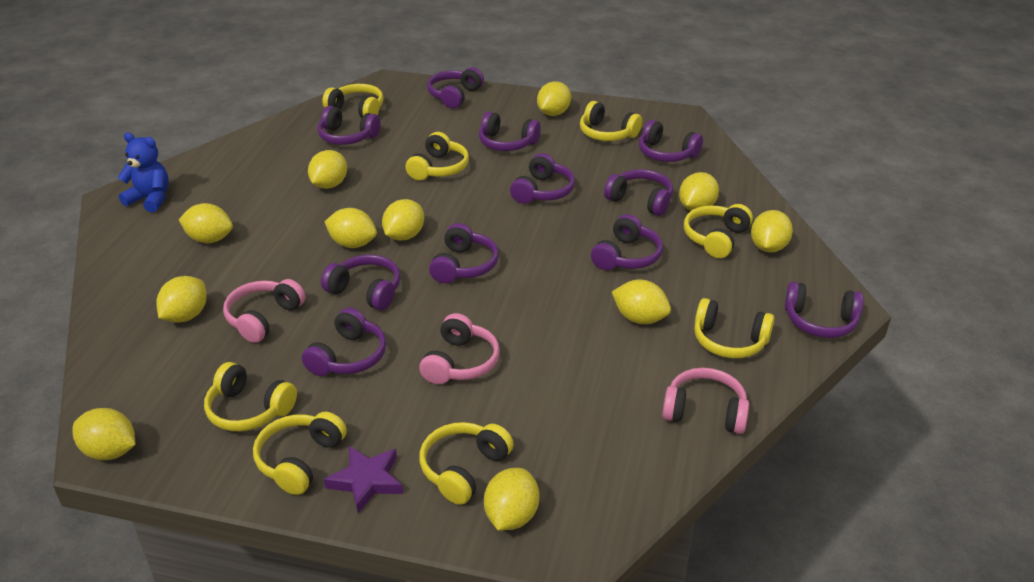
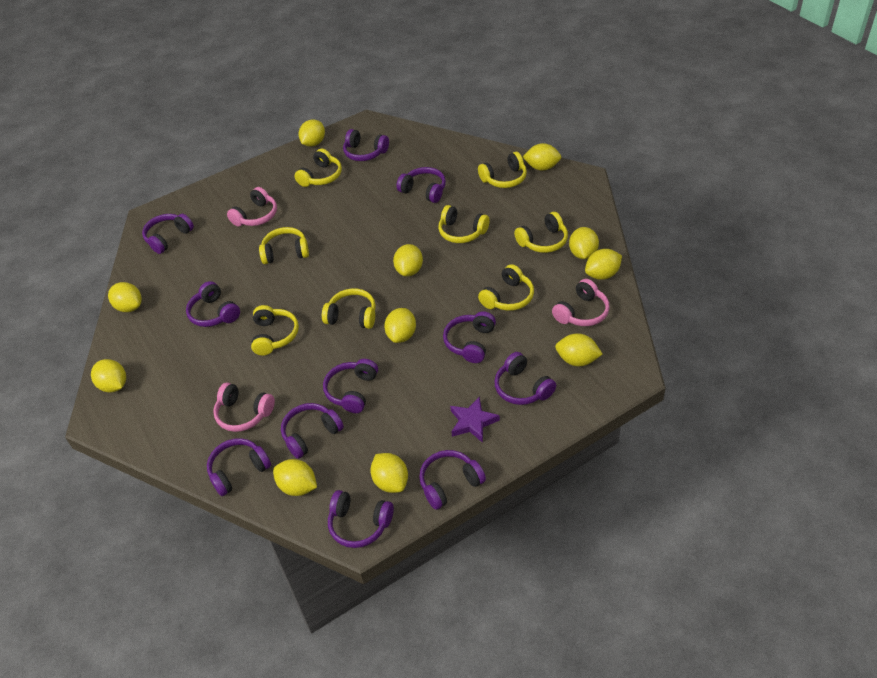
blue teddy bear: [118,133,169,212] = 1 -> none = 0

